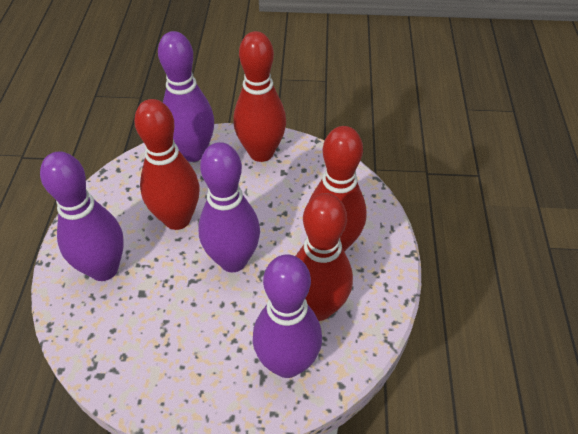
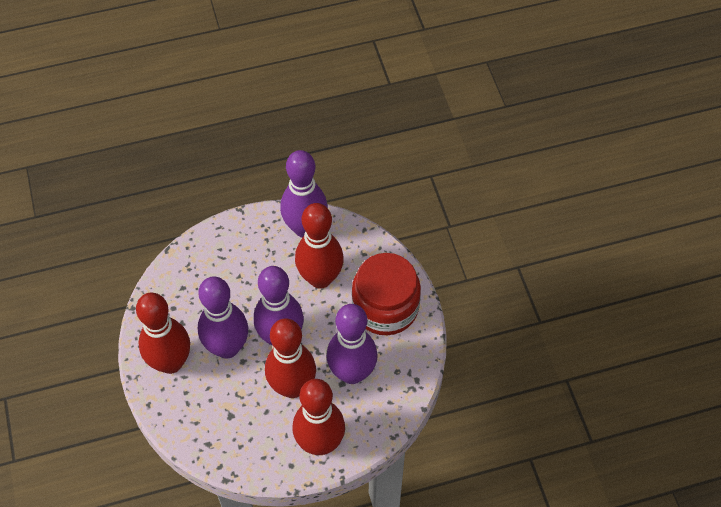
red jar: none = 0 -> [352,253,421,335] = 1

